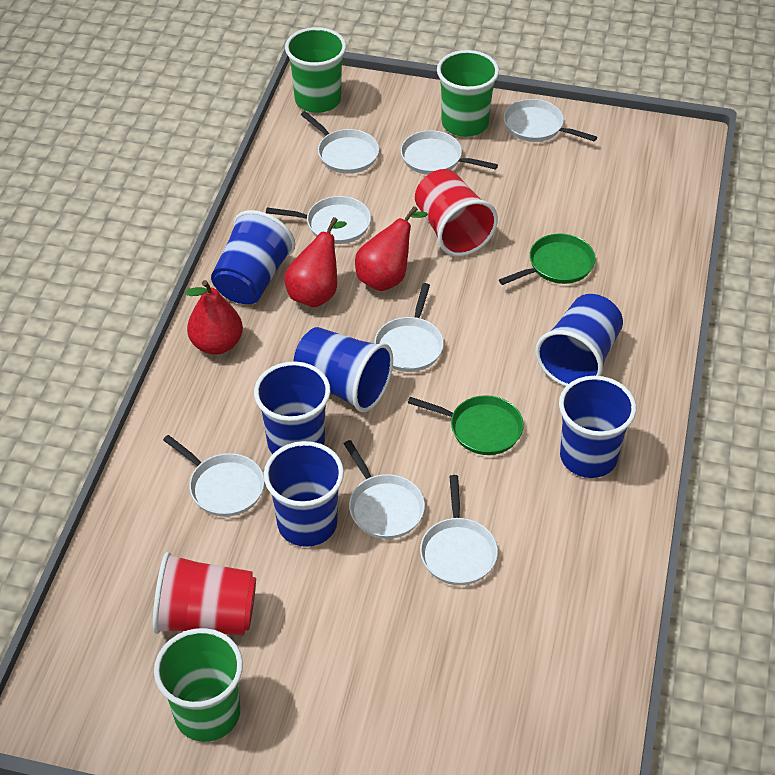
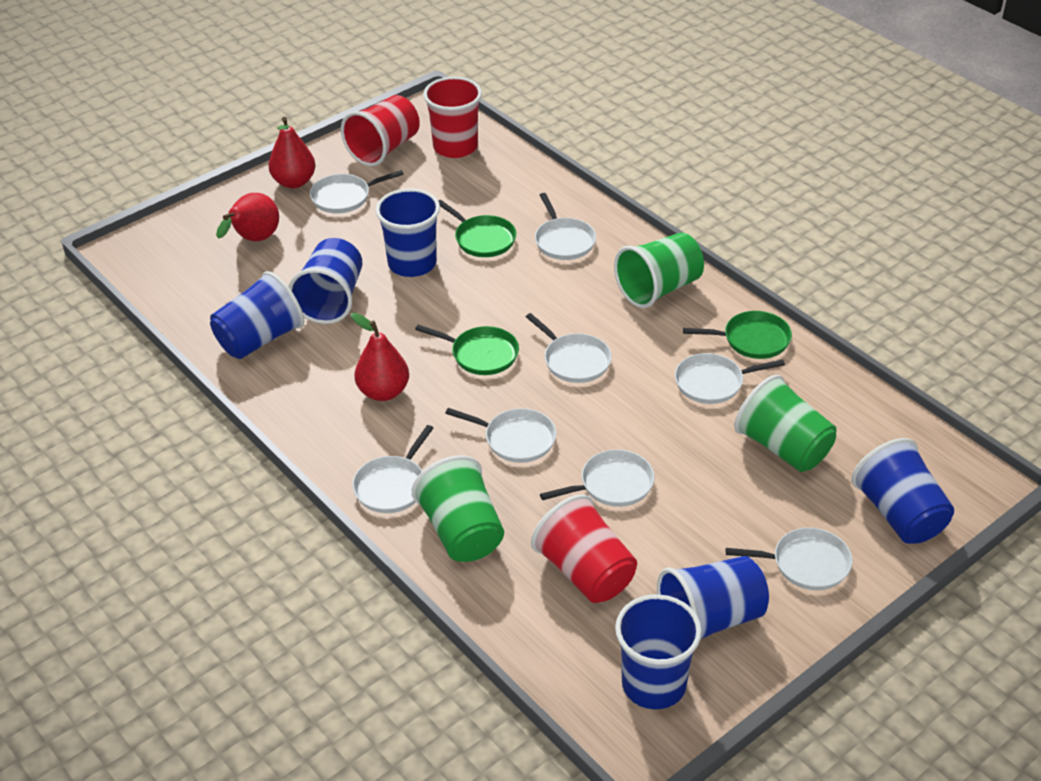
green pan: [408,395,524,455] [499,234,595,285] = 2 -> [415,325,519,375] [439,200,516,257] [683,311,792,359] = 3
red cup: [153,552,256,636] [415,169,498,256] = 2 -> [341,95,420,166] [423,77,482,158] [531,494,637,603] = 3

